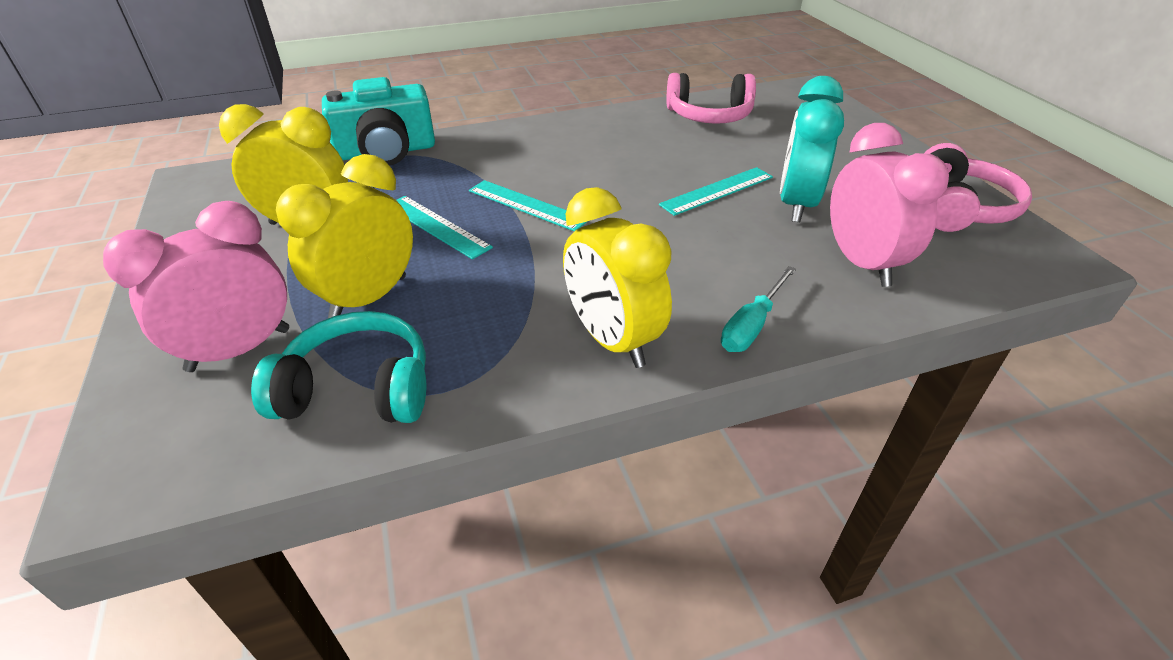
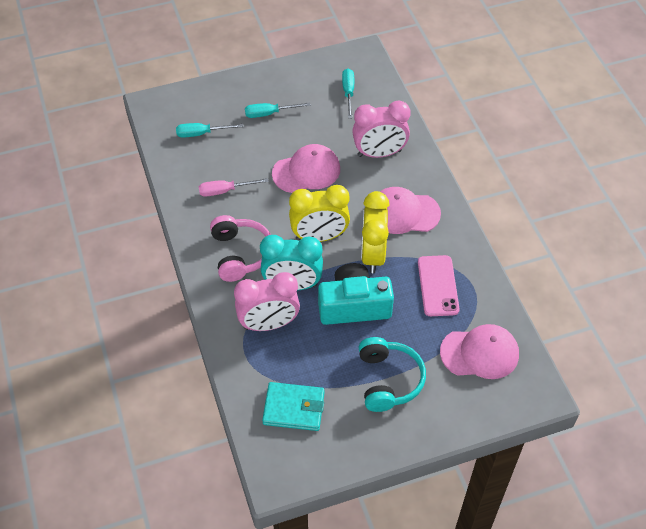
pink cap: none = 0 -> [272,144,340,193] [380,187,441,234] [440,324,519,379] = 3
pink headphones: [666,73,756,124] [924,143,1032,232] = 2 -> [210,215,271,282] = 1
pink phone: none = 0 -> [418,255,460,316] = 1
pink screwdriver: none = 0 -> [199,178,269,196] = 1
turquoise ruler: [396,196,493,259] [469,180,588,231] [659,167,773,216] = 3 -> none = 0
turquoise screwdriver: [721,266,796,352] = 1 -> [176,123,243,138] [245,102,311,118] [342,69,354,119] = 3
turquoise wallet: none = 0 -> [262,382,324,431] = 1
yellow clock: [219,104,348,225] [276,154,413,318] [563,187,672,368] = 3 -> [289,185,350,242] [361,191,390,273] = 2

